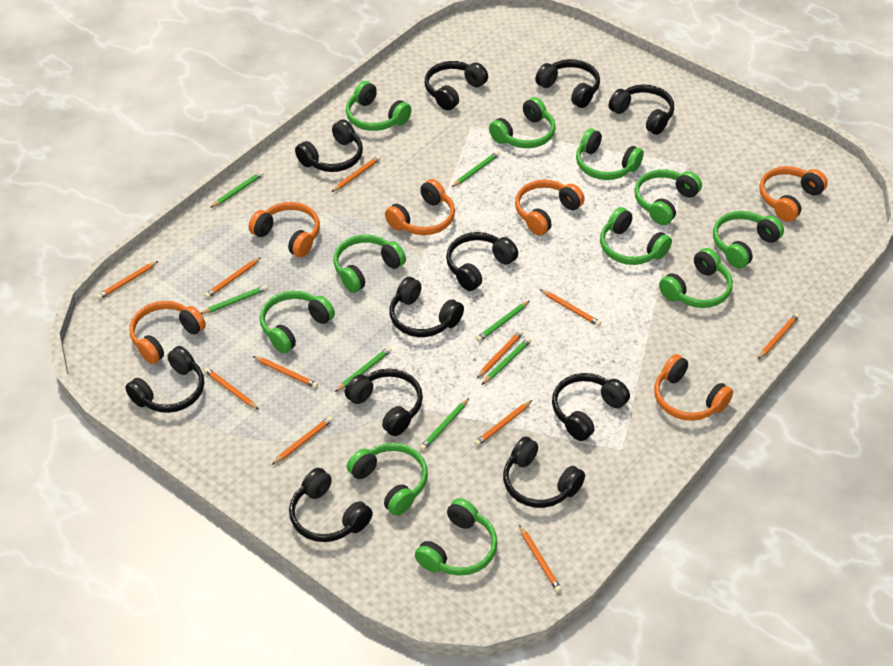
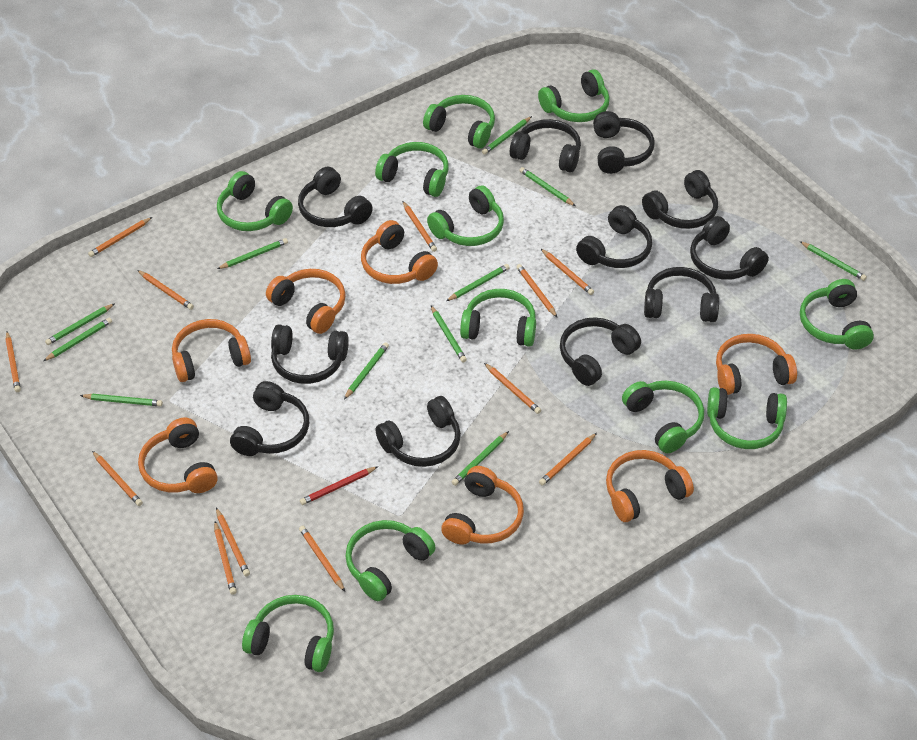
green pencil: [201,285,268,314] [210,171,264,208] [335,347,392,392] [420,398,469,451] [452,151,499,187] [476,301,529,342] [482,337,531,385] = 7 -> [43,317,112,361] [45,303,115,345] [80,394,163,406] [217,238,288,269] [344,342,389,399] [431,306,467,362] [446,264,510,301] [452,431,509,486] [482,116,532,155] [519,167,575,206] [800,241,867,281] = 11
orange headphones: [130,301,206,364] [248,202,320,257] [385,179,455,235] [515,180,585,236] [654,354,733,421] [759,166,828,222] = 6 -> [138,418,218,493] [172,319,251,382] [266,269,346,334] [361,220,438,284] [441,466,524,545] [606,450,694,522] [716,334,797,395] = 7
orange pencil: [97,261,158,300] [204,367,259,410] [205,257,261,298] [253,356,318,388] [272,416,333,465] [331,155,381,192] [474,400,532,446] [476,330,523,379] [519,525,562,592] [540,289,601,326] [758,313,799,359] = 11 -> [5,331,21,392] [88,217,152,257] [92,451,143,506] [137,270,194,310] [214,521,237,595] [216,508,250,576] [299,526,345,592] [403,201,437,252] [484,363,541,414] [516,264,558,318] [539,433,597,486] [541,249,594,295] = 12
red pencil: none = 0 -> [300,466,378,505] = 1

